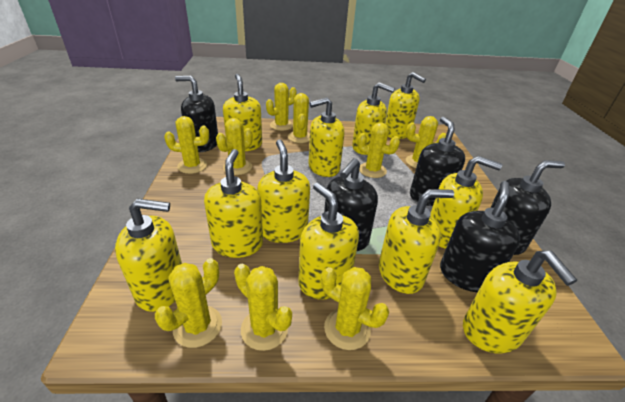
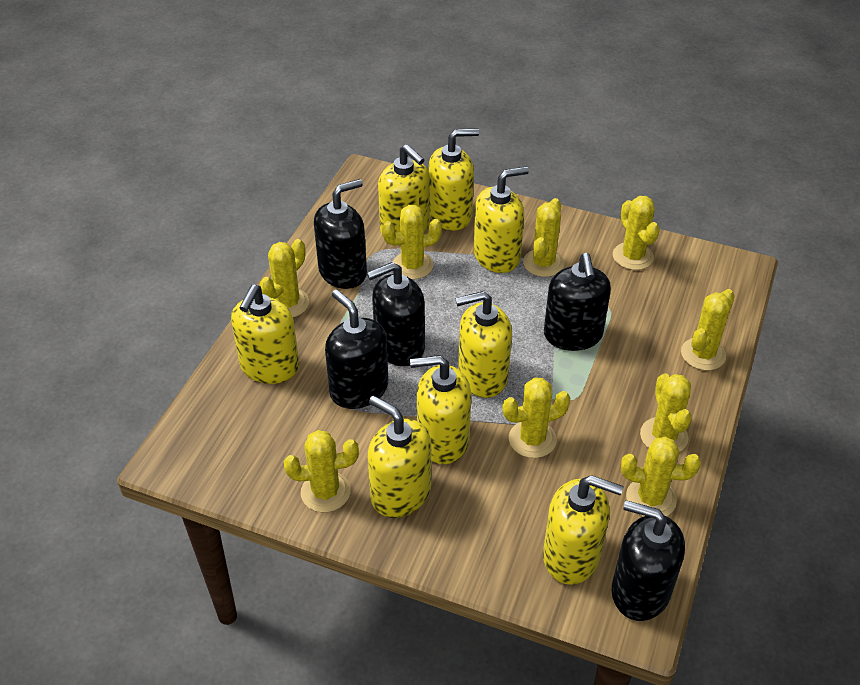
yellow soap dispenser: [115,199,182,312] [204,149,263,258] [223,74,262,151] [257,139,310,243] [298,183,359,300] [308,97,344,177] [352,82,395,155] [379,189,454,294] [385,72,426,139] [431,156,502,249] [463,251,577,353] = 11 -> [231,285,299,384] [368,396,431,518] [378,144,430,233] [410,355,471,464] [429,128,479,231] [455,291,512,398] [474,166,529,273] [543,475,623,585] = 8

